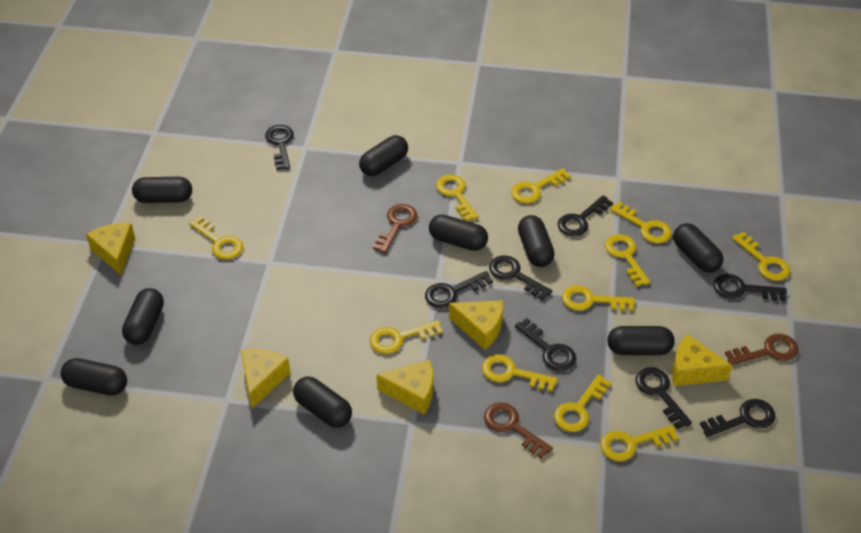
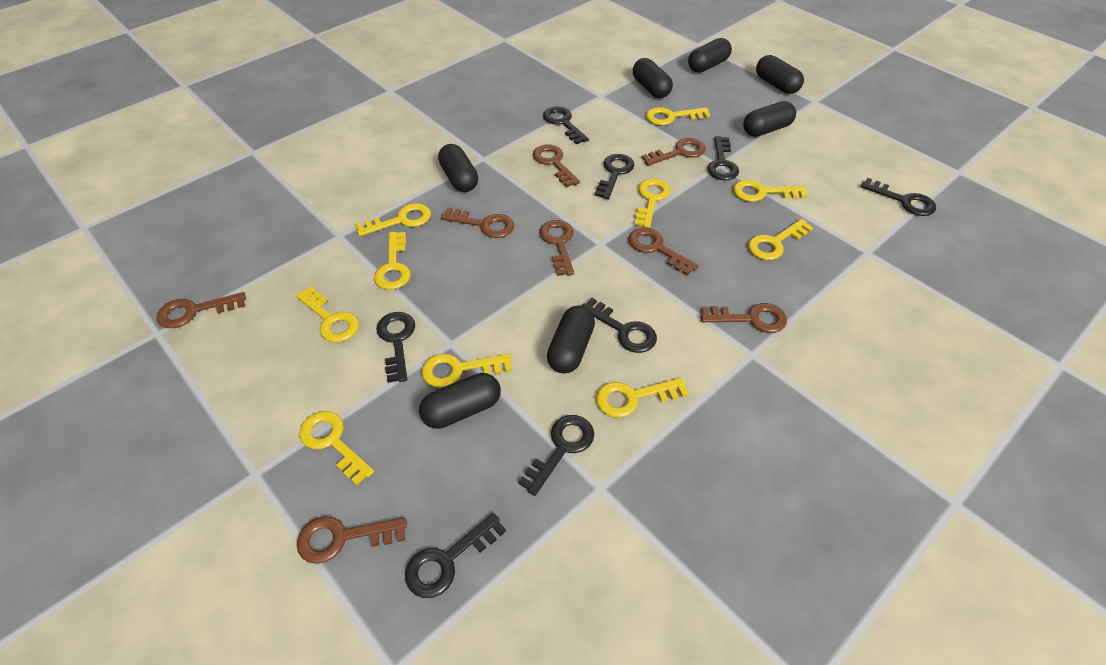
black capsule: [61,358,127,396] [122,288,164,345] [132,177,192,203] [293,377,352,428] [359,135,408,176] [429,215,488,251] [518,215,555,267] [607,326,675,355] [673,223,723,273] = 9 -> [419,373,501,429] [438,144,478,192] [547,306,595,373] [633,58,673,98] [688,38,732,73] [743,101,796,137] [756,55,804,94] = 7
brown key: [373,204,417,253] [484,403,553,459] [725,334,798,365] = 3 -> [156,292,246,328] [297,516,407,564] [441,207,514,238] [533,145,580,187] [539,220,574,276] [629,228,699,276] [642,138,706,166] [701,303,787,333] = 8
yellow cheese: [86,223,135,275] [241,349,290,408] [376,360,433,414] [449,301,503,350] [672,334,733,386] = 5 -> none = 0
yellow key: [189,216,243,259] [370,320,443,354] [436,174,479,221] [482,354,558,392] [511,168,571,204] [554,374,611,432] [562,285,635,311] [600,425,678,461] [605,234,650,287] [610,201,672,244] [732,232,791,281] = 11 -> [296,287,359,342] [299,411,374,485] [356,203,431,236] [374,232,410,290] [422,354,512,387] [596,378,688,418] [634,179,671,228] [646,107,710,125] [733,180,807,202] [748,219,813,260] = 10

